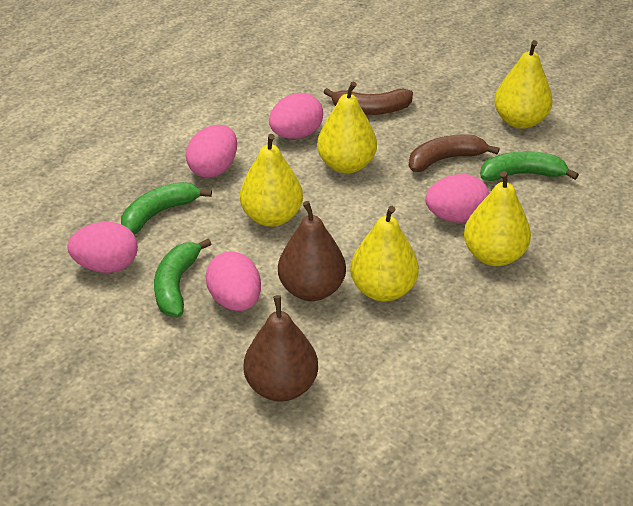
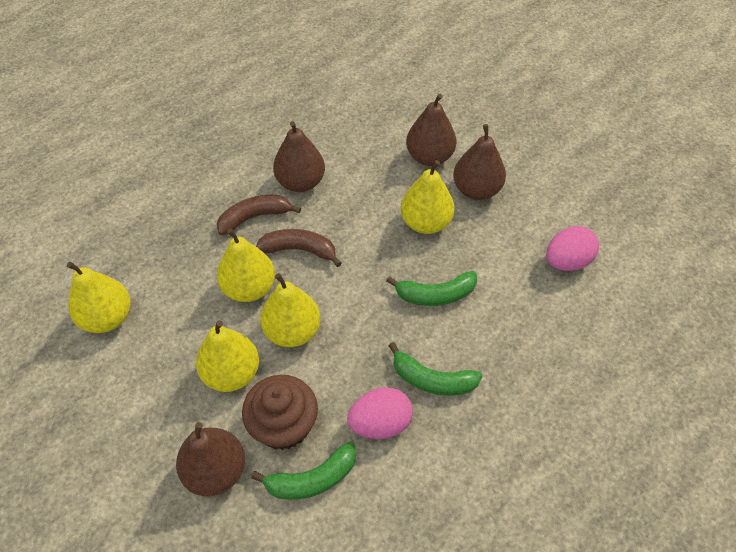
brown cupcake: none = 0 -> [242,375,318,450] = 1
brown pear: [244,295,318,402] [278,201,346,301] = 2 -> [176,422,245,496] [273,121,325,192] [406,93,456,166] [453,124,506,200] = 4
pink egg: [67,222,138,273] [186,125,237,178] [205,251,261,311] [269,93,323,139] [425,174,490,223] = 5 -> [347,387,413,439] [546,226,599,271] = 2

